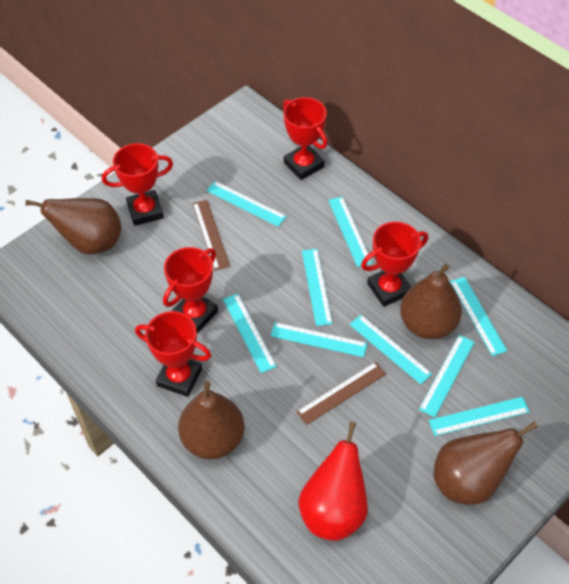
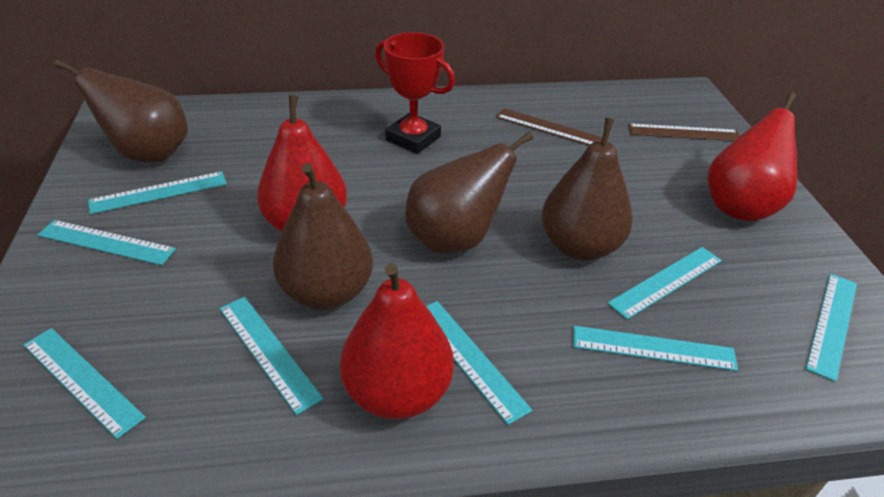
red pear: [298,422,368,541] = 1 -> [257,95,347,232] [340,264,454,420] [708,92,797,222] = 3
red trophy: [102,143,173,226] [135,311,211,397] [163,247,218,333] [283,97,327,180] [361,222,428,307] = 5 -> [375,32,455,154] = 1
turquoise ruler: [206,181,287,227] [223,293,277,373] [270,322,367,357] [302,249,333,326] [328,196,372,267] [349,315,432,384] [419,335,474,417] [429,397,530,436] [450,277,507,356] = 9 -> [23,328,146,439] [38,220,176,265] [88,171,227,214] [219,297,323,415] [426,301,532,425] [573,326,738,371] [607,247,722,319] [805,274,857,382] = 8

